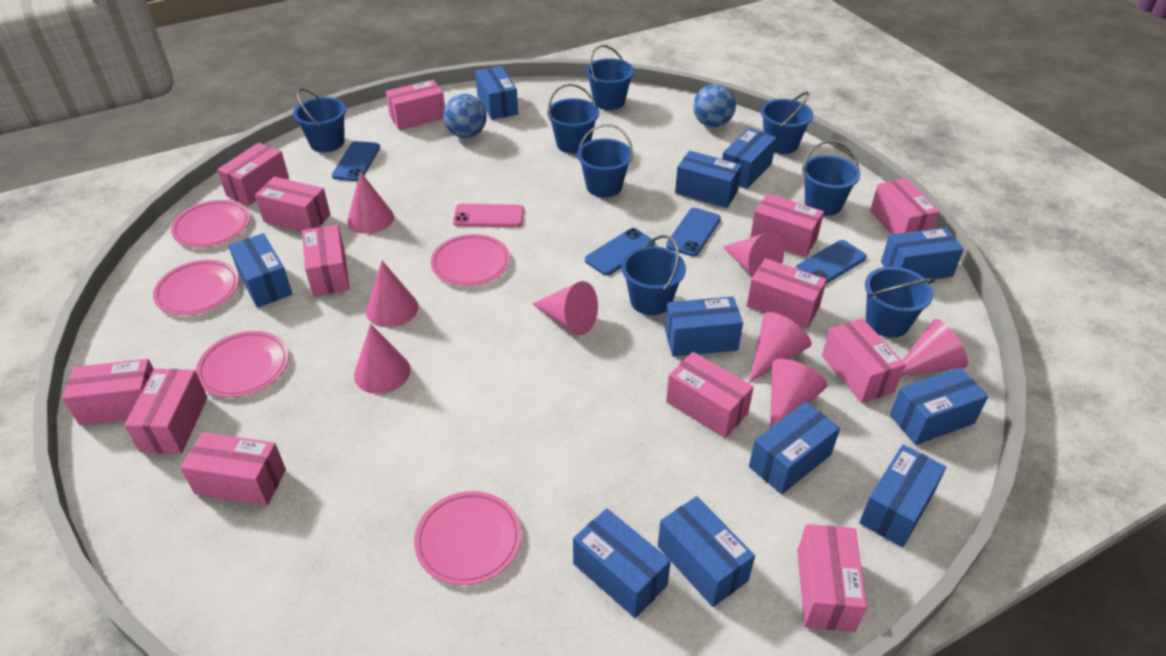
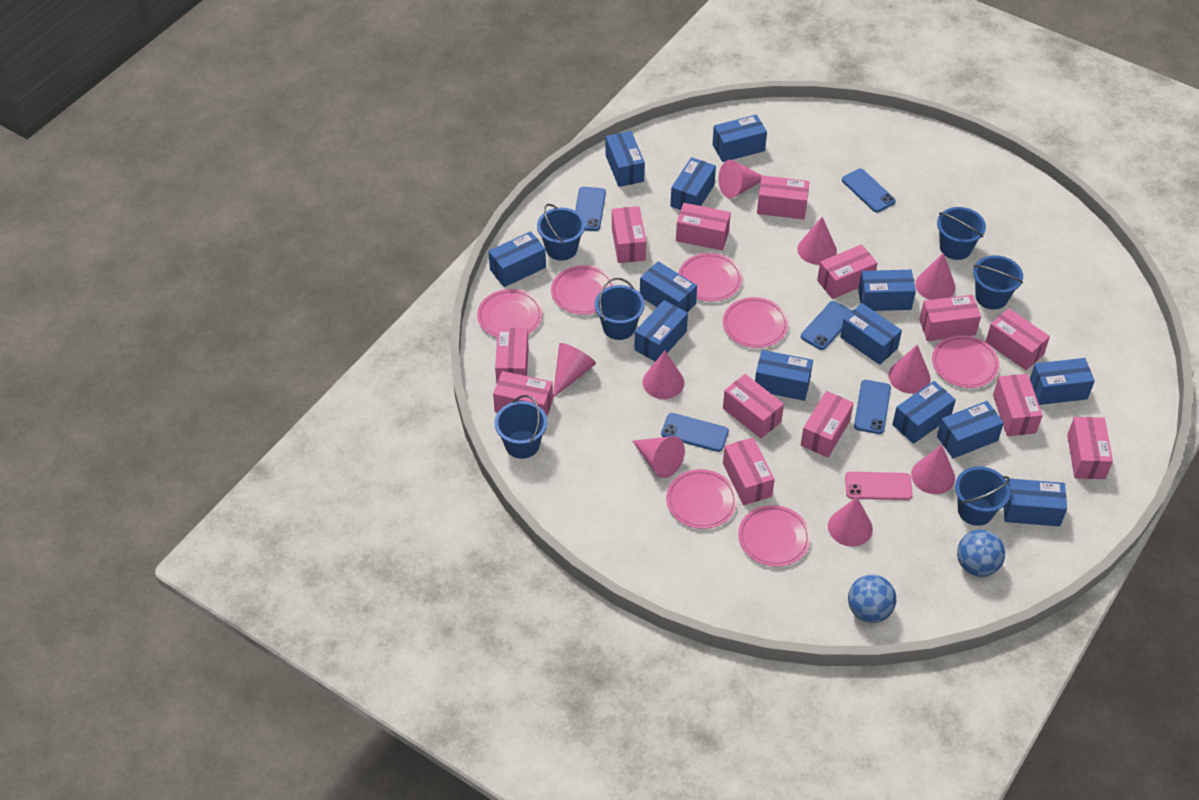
blue box: [228,233,292,308] [475,66,518,120] [573,508,671,618] [658,496,755,607] [665,296,743,357] [675,151,742,208] [722,128,776,189] [749,402,840,494] [859,445,946,547] [881,227,964,279] [890,367,988,445] = 11 -> [489,231,546,287] [606,131,645,187] [634,300,688,362] [640,261,697,312] [670,157,716,210] [712,115,767,162] [755,350,813,401] [840,303,902,365] [858,270,916,311] [892,381,956,444] [937,401,1004,458] [1004,479,1067,526] [1030,358,1095,405] = 13
blue bucket: [293,88,346,152] [547,84,599,154] [577,124,633,198] [586,45,634,110] [621,235,686,315] [761,92,813,154] [802,140,860,216] [865,267,935,338] = 8 -> [495,395,547,459] [537,204,585,261] [595,278,645,340] [937,207,986,260] [955,466,1010,526] [973,255,1023,310] = 6
blue phone: [332,141,380,181] [585,228,655,276] [666,208,721,257] [796,240,867,284] = 4 -> [575,187,606,231] [661,413,729,452] [801,301,852,350] [842,169,896,212] [854,380,891,434] = 5
pink cone: [347,172,394,234] [354,324,411,394] [366,261,418,327] [532,281,598,335] [723,232,784,277] [749,312,812,383] [770,359,828,428] [901,319,968,376] = 8 -> [553,343,596,398] [633,436,685,478] [643,350,684,399] [719,160,762,199] [797,217,837,265] [828,497,873,547] [889,345,931,394] [911,445,955,494] [915,253,956,300] = 9
pink plate: [153,260,239,315] [171,200,250,247] [196,331,289,397] [414,491,521,585] [431,234,510,286] = 5 -> [477,289,543,338] [551,265,615,315] [666,469,737,529] [678,253,742,302] [723,297,788,348] [738,505,811,567] [932,335,1000,388] = 7

